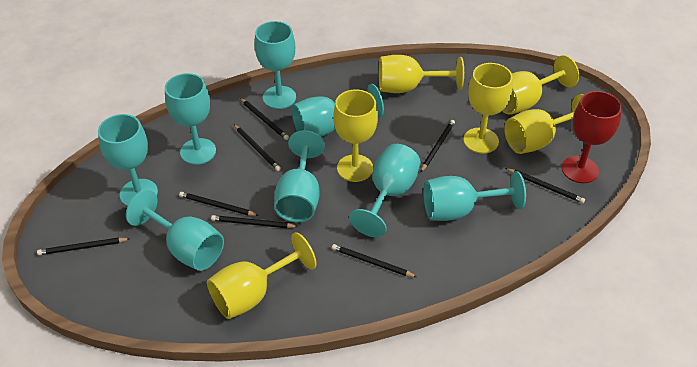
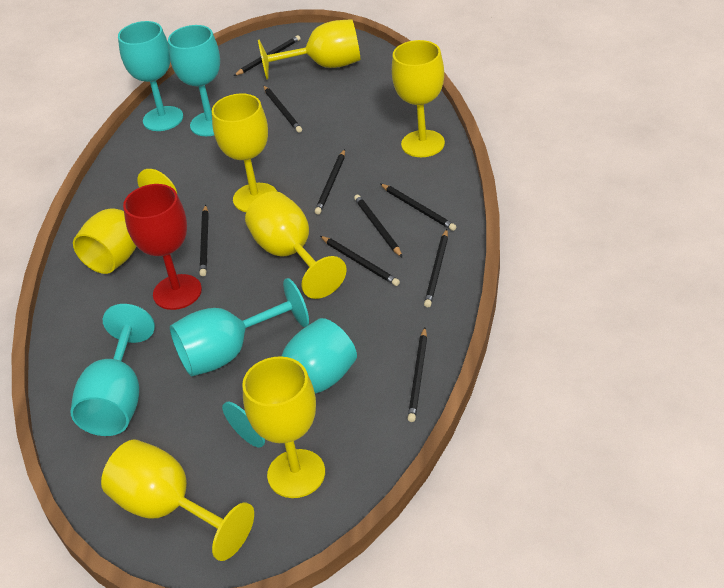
black pencil: [37,237,131,255] [179,192,259,216] [211,215,299,228] [234,124,281,171] [240,98,289,140] [332,244,417,277] [421,120,455,172] [505,168,585,203] = 8 -> [199,205,209,276] [234,35,301,76] [263,85,302,133] [315,149,345,214] [320,236,400,286] [354,195,403,258] [380,184,456,231] [408,327,427,422] [424,229,448,307] = 9
turquoise goblet: [98,114,158,206] [126,190,224,271] [165,73,216,165] [255,21,296,109] [274,130,325,223] [292,84,384,137] [349,144,421,237] [423,171,526,221] = 8 -> [70,304,155,436] [118,21,183,131] [168,25,220,136] [170,278,309,376] [222,318,357,448] = 5
yellow goblet: [207,232,316,319] [333,89,378,182] [379,55,464,93] [463,63,513,154] [502,55,579,115] [504,94,583,154] = 6 -> [73,169,177,274] [101,439,254,561] [212,93,277,212] [242,356,325,498] [245,191,347,299] [258,19,360,80] [392,40,445,157] = 7

